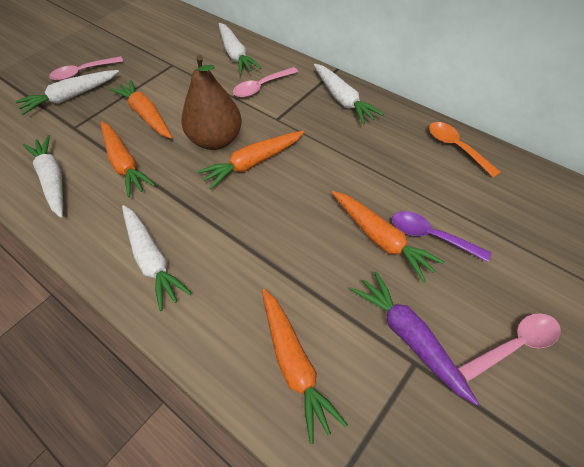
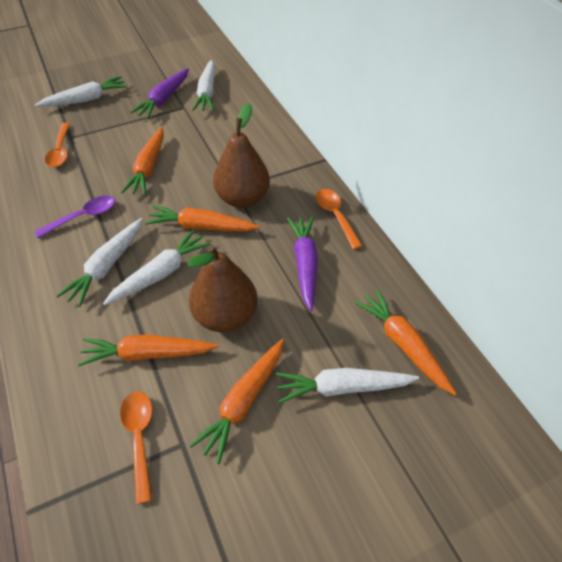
brown pear: [182,55,242,150] = 1 -> [187,245,258,332] [213,103,270,208] = 2
orange spoon: [429,122,501,178] = 1 -> [45,123,70,167] [120,392,152,504] [316,189,362,250] = 3
pink spoon: [49,56,123,81] [233,67,298,98] [457,313,561,382] = 3 -> none = 0
purple carrot: [351,271,479,406] = 1 -> [130,68,189,119] [287,216,318,311] = 2

